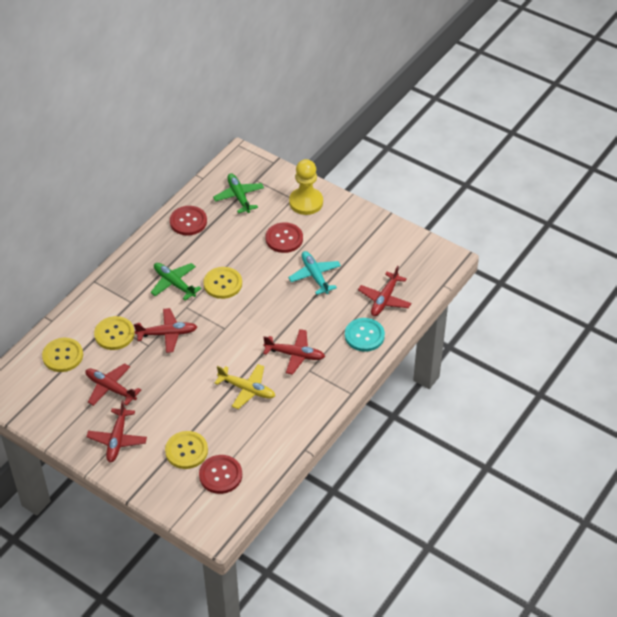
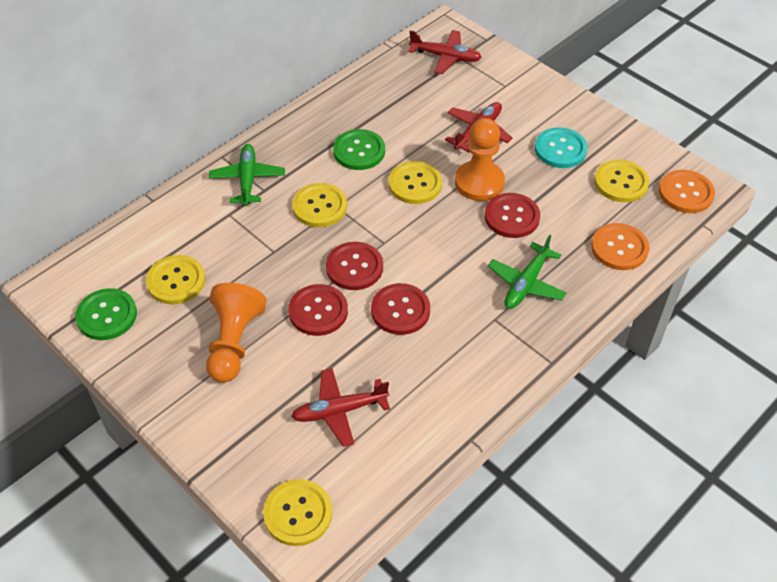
green button: none = 0 -> [75,288,137,340] [333,129,385,170] = 2
orange button: none = 0 -> [591,223,649,270] [659,170,715,213] = 2
orange pawn: none = 0 -> [206,283,267,383] [455,118,505,201] = 2
red button: [170,206,207,235] [199,455,242,494] [266,222,303,253] = 3 -> [288,284,348,336] [326,242,383,290] [371,283,430,335] [485,193,540,238] = 4
red plane: [85,363,141,406] [86,400,147,462] [134,308,197,353] [263,329,325,375] [358,266,411,316] = 5 -> [291,368,390,447] [408,30,482,74] [445,102,512,152] = 3
turquoise plane: [288,251,341,295] = 1 -> none = 0
yellow button: [42,338,83,372] [94,316,135,350] [165,431,208,469] [203,267,242,299] = 4 -> [146,255,205,304] [263,479,332,546] [292,183,347,227] [389,161,442,204] [594,159,649,202] = 5
yellow pawn: [289,159,323,215] = 1 -> none = 0
yellow plane: [215,364,275,409] = 1 -> none = 0

